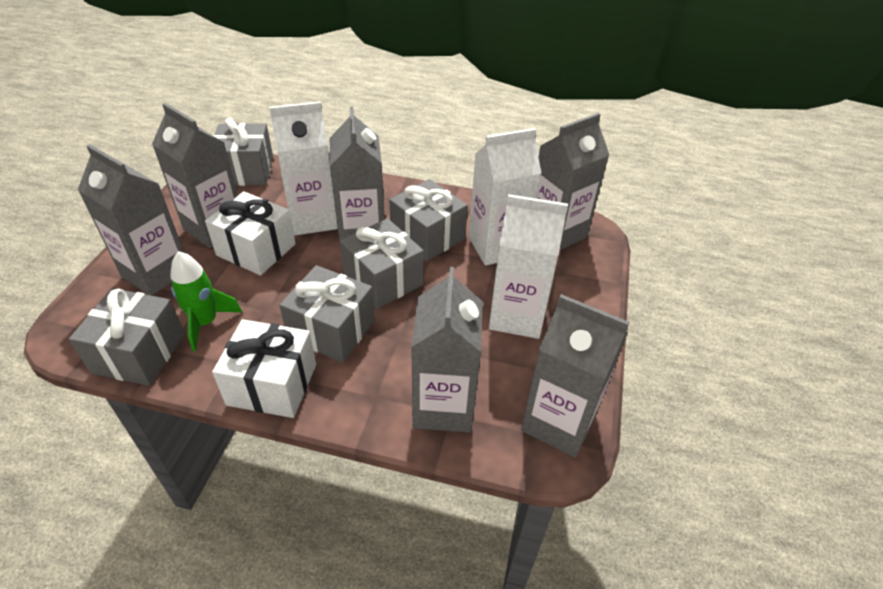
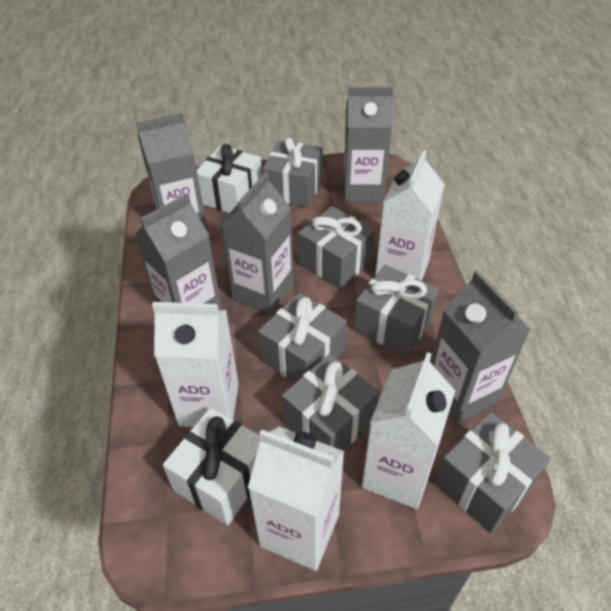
green rocket: [170,251,242,351] = 1 -> none = 0
grey carton: [78,144,184,296] [152,103,238,248] [330,106,385,249] [411,267,483,433] [521,294,630,457] [537,113,609,251] = 6 -> [135,194,222,310] [136,112,207,230] [221,172,294,315] [343,87,394,203] [431,270,531,423] = 5
grey gift: [69,288,185,386] [213,118,273,186] [279,265,375,362] [340,219,424,309] [389,179,468,262] = 5 -> [258,293,347,383] [263,138,323,208] [282,354,379,451] [298,206,376,289] [354,265,439,357] [435,412,551,533] = 6
white carton: [269,101,338,235] [469,128,541,266] [489,194,568,339] = 3 -> [152,302,239,427] [248,427,345,571] [362,352,455,509] [375,150,445,280] = 4

